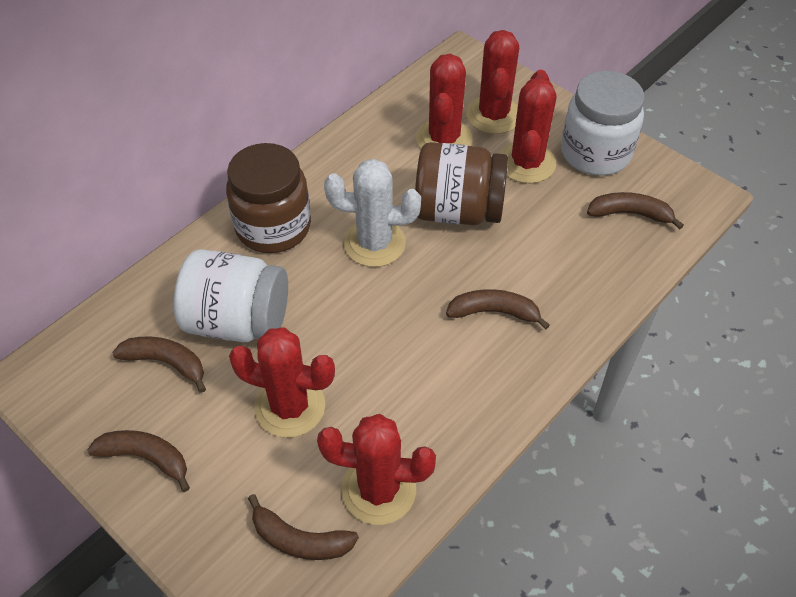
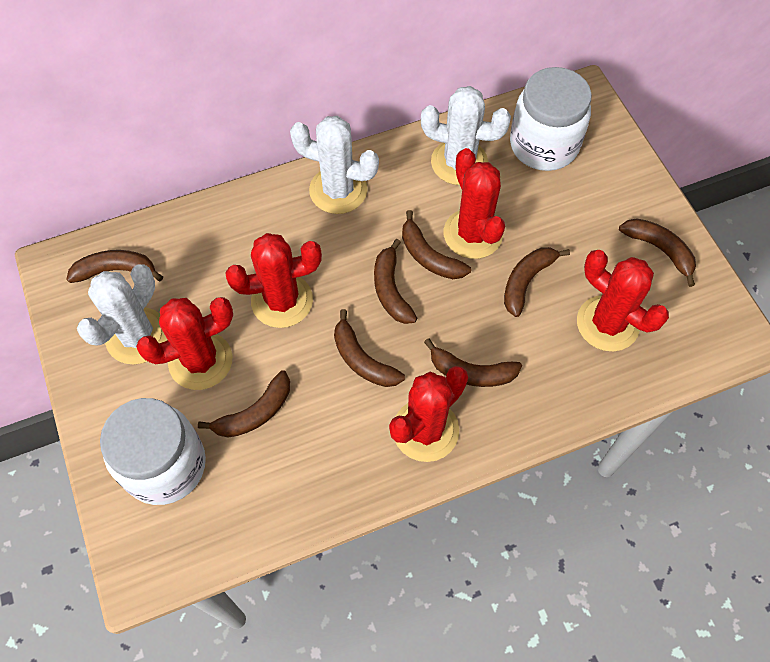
brown banana: [88,430,190,492] [112,336,206,393] [248,494,359,560] [446,289,550,329] [587,192,684,229] = 5 -> [66,250,163,283] [198,370,290,438] [334,309,405,387] [374,239,417,324] [402,210,471,279] [424,338,522,387] [504,247,570,317] [619,218,696,287] = 8
brown jar: [226,143,311,253] [415,142,508,225] = 2 -> none = 0
white cactus: [324,159,421,267] = 1 -> [77,264,167,365] [290,116,379,214] [421,86,511,185] = 3

